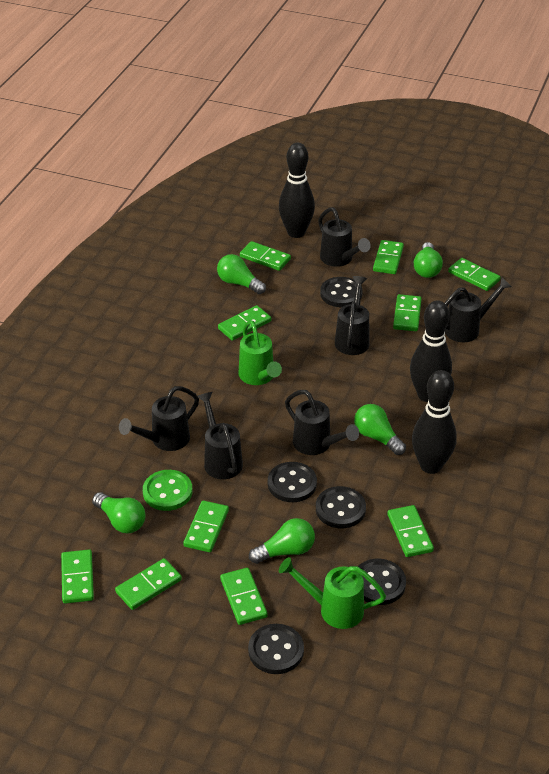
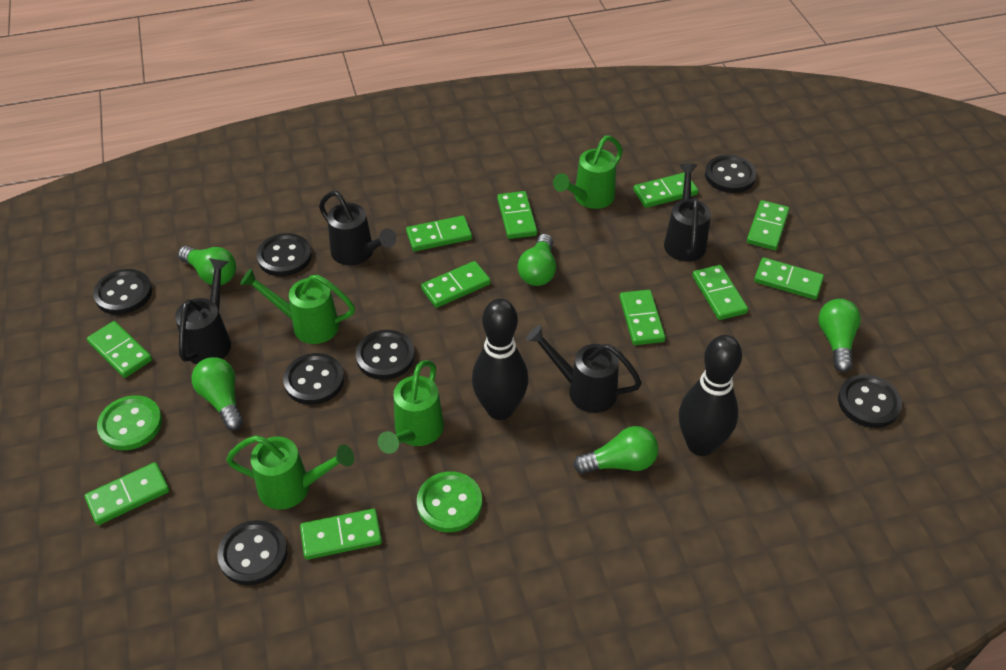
black bowling pin: [279,143,315,238] [410,300,452,402] [412,370,457,474] = 3 -> [472,299,528,420] [679,335,742,456] = 2
black button: [248,624,304,674] [268,462,317,502] [316,486,366,528] [320,277,363,307] [358,559,406,605] = 5 -> [93,269,152,315] [217,520,287,585] [256,233,312,277] [283,353,344,405] [356,330,415,380] [705,155,757,193] [838,375,902,428] = 7
black watering can: [119,386,199,451] [197,392,243,479] [285,390,359,455] [318,207,371,267] [335,276,369,355] [445,277,512,342] = 6 -> [175,258,231,364] [319,191,396,266] [526,325,642,413] [664,163,711,262] = 4
green button: [143,470,192,511] = 1 -> [97,395,162,450] [417,471,482,532] = 2
green domino: [61,550,94,604] [115,558,182,610] [183,500,229,552] [218,305,271,341] [220,568,268,625] [240,241,291,271] [373,240,404,274] [387,505,434,557] [393,294,422,331] [448,258,501,291] = 10 -> [85,462,170,525] [87,321,152,378] [300,508,382,560] [406,216,472,251] [421,261,491,308] [497,191,537,239] [619,290,666,345] [633,172,698,208] [692,265,748,320] [747,200,789,250] [754,257,824,300] = 11
green watering can: [239,320,282,385] [279,557,386,629] = 2 -> [226,435,354,509] [240,268,355,344] [378,360,444,454] [553,135,623,209] = 4

